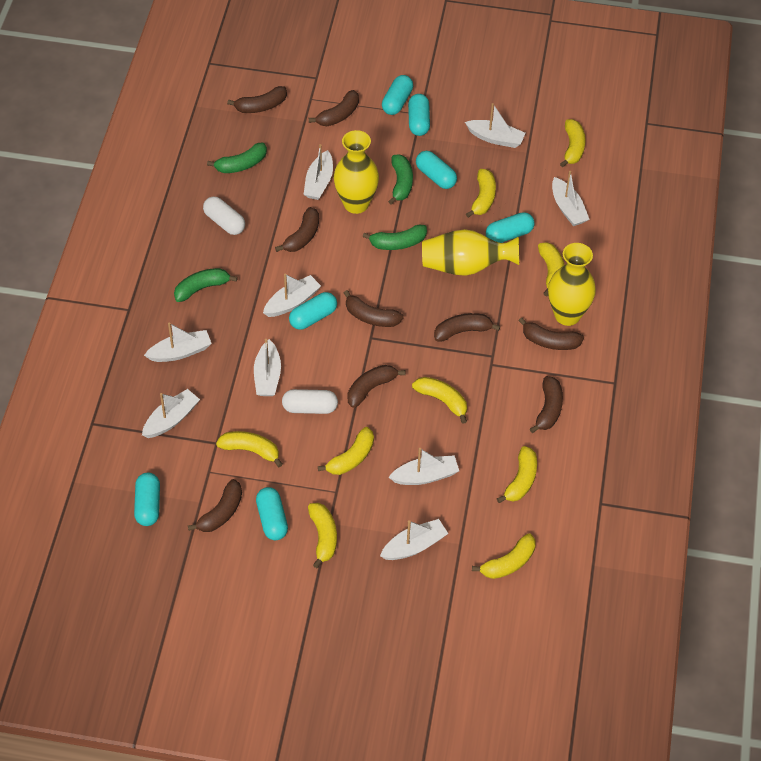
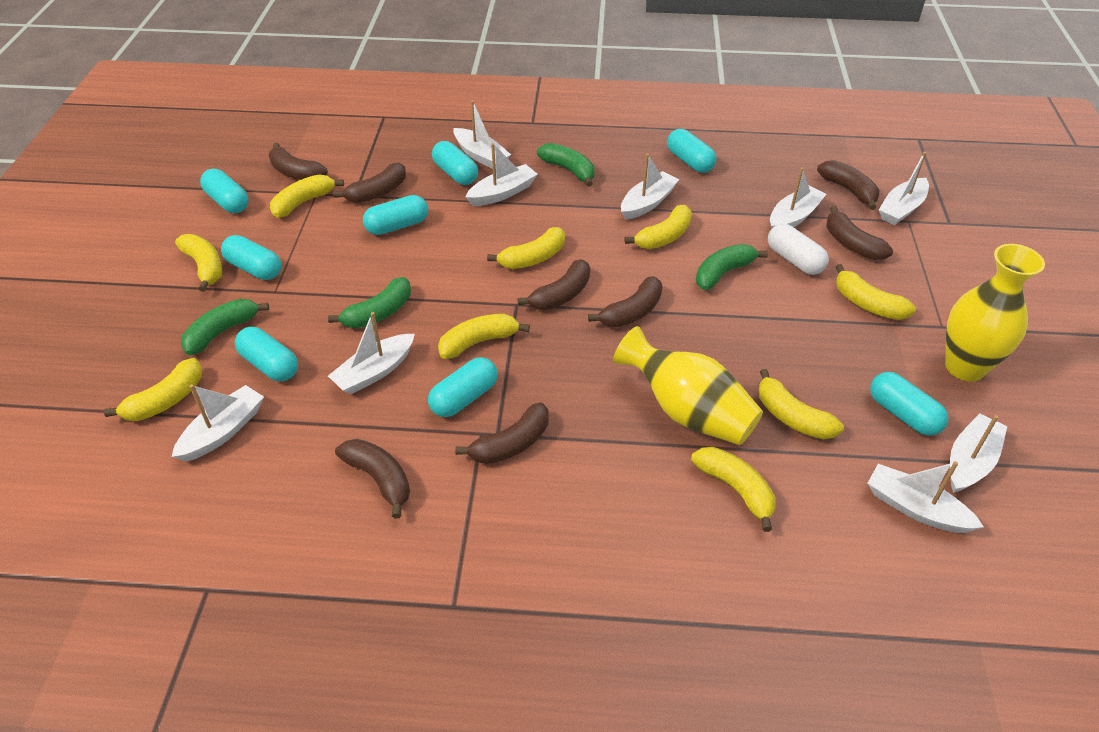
brown banana: [188,479,242,532] [227,86,287,113] [275,207,319,252] [309,90,359,126] [344,290,404,327] [348,365,406,408] [434,313,501,341] [518,318,584,350] [530,376,563,433] = 9 -> [269,143,328,180] [333,162,406,203] [335,439,410,519] [455,402,549,464] [517,259,590,310] [588,276,663,328] [817,160,879,210] [826,206,893,260] = 8
turquoise capsule: [134,473,160,526] [256,487,288,540] [289,292,337,330] [382,75,413,115] [408,94,430,136] [416,151,457,189] [486,212,534,243] = 7 -> [200,169,248,213] [221,235,281,280] [235,327,298,381] [363,195,428,235] [428,357,498,417] [432,141,478,185] [667,129,716,173] [870,372,948,436] = 8
white capsule: [203,196,245,235] [282,389,338,414] = 2 -> [768,224,829,275] = 1
yellow vase: [334,130,379,214] [422,229,519,276] [548,243,596,326] = 3 -> [613,326,763,445] [945,244,1045,382] = 2

